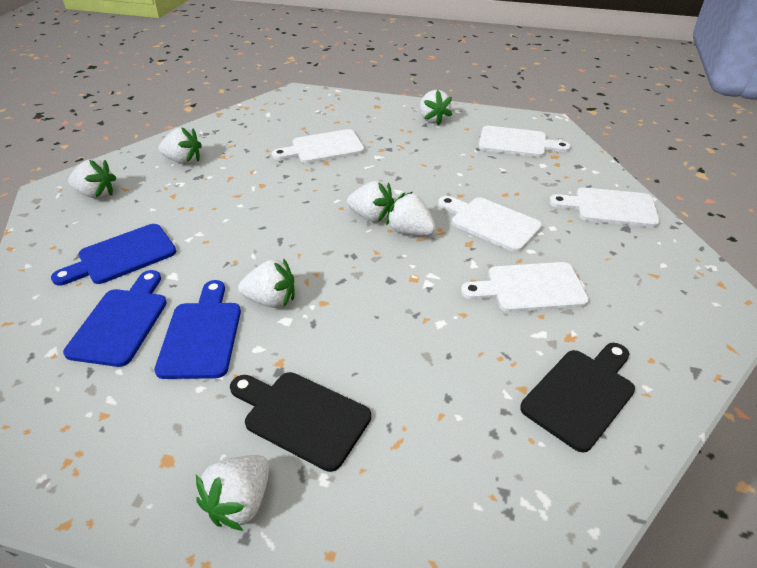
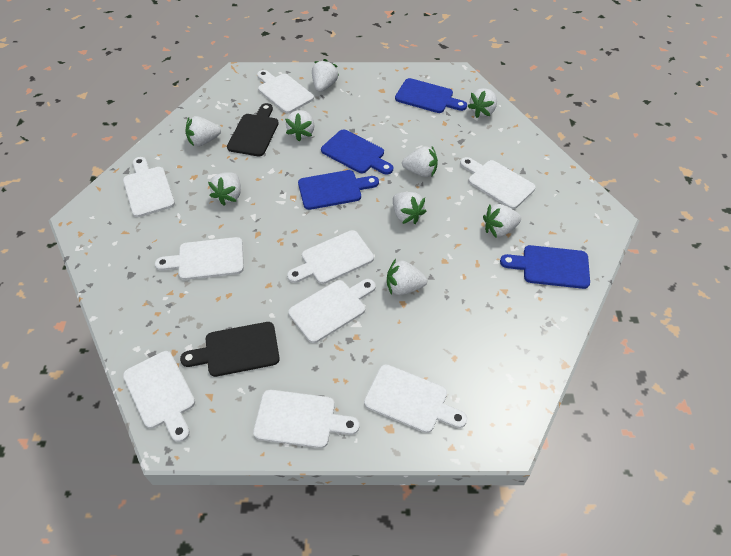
blue cutting board: [51,224,176,286] [63,270,167,367] [154,280,241,379] = 3 -> [298,170,379,210] [321,129,393,175] [395,78,467,113] [500,245,590,289] = 4
white cutting board: [272,129,365,163] [438,196,542,252] [461,262,589,312] [478,126,571,157] [549,187,660,227] = 5 -> [123,157,175,217] [123,351,195,442] [155,237,244,280] [253,390,359,448] [257,70,314,113] [287,230,374,284] [288,279,376,343] [364,364,467,433] [460,157,536,209] = 9
white strawberry: [68,159,116,199] [159,127,202,164] [196,455,269,531] [238,259,294,308] [347,181,394,222] [386,192,436,236] [420,90,452,126] = 7 -> [186,116,221,146] [208,172,241,206] [285,110,314,141] [312,59,339,92] [387,259,427,295] [393,192,426,224] [402,146,438,177] [467,88,497,118] [483,204,521,238] = 9

